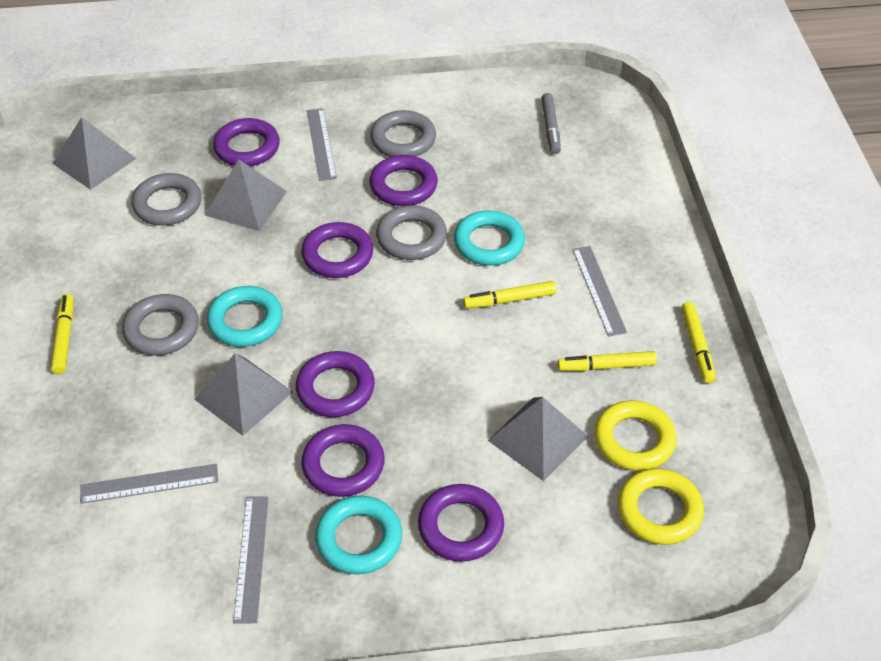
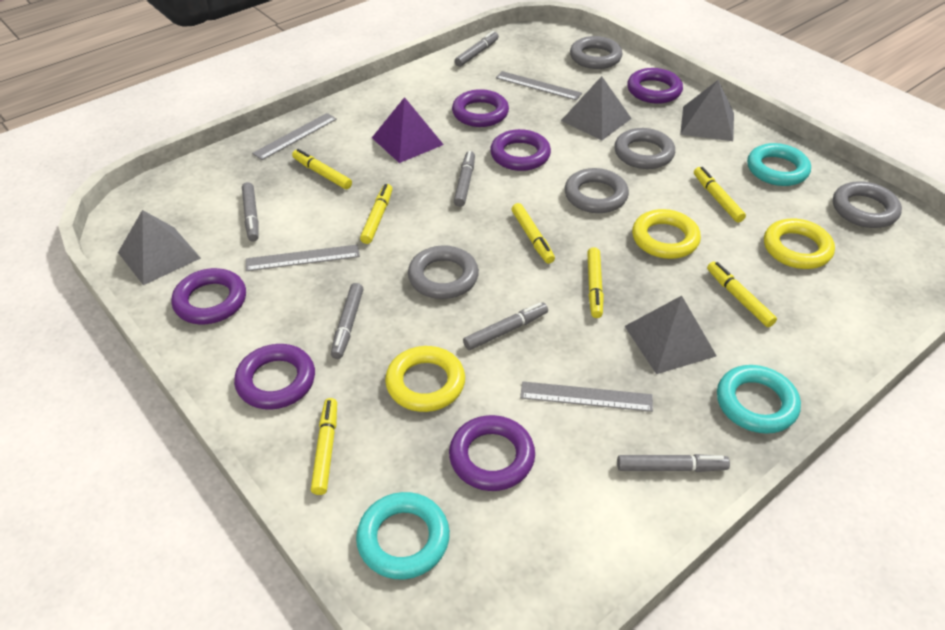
grey marker: [541,93,561,154] = 1 -> [242,182,259,242] [331,283,363,359] [454,151,475,207] [455,31,499,67] [463,303,548,350] [617,454,730,472] = 6
grey ring: [122,294,199,356] [132,173,201,226] [370,110,436,157] [376,205,447,260] = 4 -> [408,245,479,299] [564,168,629,213] [570,36,622,69] [614,128,675,169] [833,181,902,228] = 5
purple pyramid: none = 0 -> [372,97,444,163] = 1
yellow marker: [51,294,73,374] [463,281,556,308] [558,351,657,371] [681,302,716,383] = 4 -> [292,149,352,189] [311,398,337,495] [360,184,392,244] [512,203,555,264] [587,247,604,318] [694,167,746,222] [707,261,777,327] = 7
yellow ring: [594,401,677,471] [618,468,704,545] = 2 -> [385,346,465,412] [632,209,701,259] [764,219,835,269] = 3

